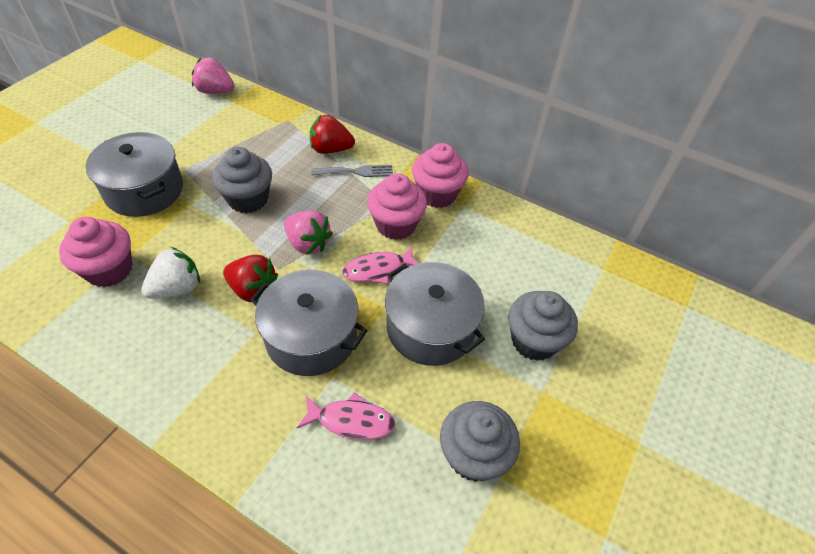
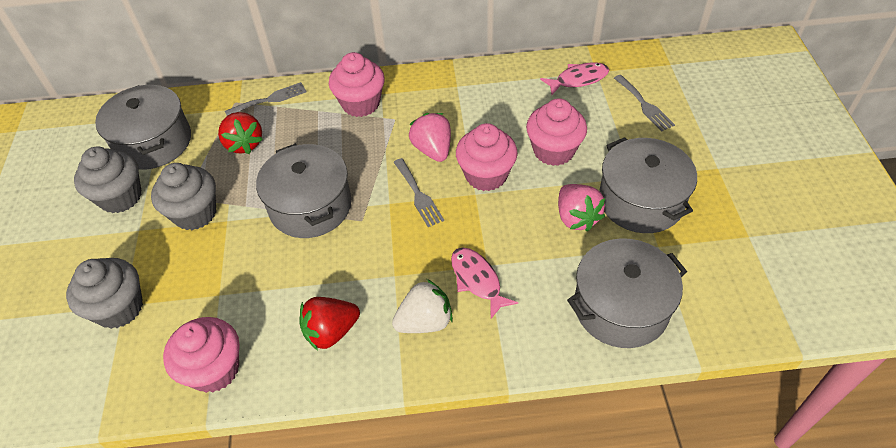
grey fork: [311,165,393,177] = 1 -> [225,82,307,116] [393,158,444,227] [614,75,675,132] = 3
grey pot: [86,132,183,217] [250,270,367,376] [385,262,485,366] = 3 -> [95,85,191,170] [256,143,352,238] [567,238,687,348] [599,137,697,233] = 4
pink cupcake: [59,217,132,287] [367,173,427,240] [412,143,468,208] = 3 -> [163,317,240,393] [329,52,385,117] [456,123,518,191] [526,98,587,166] = 4

